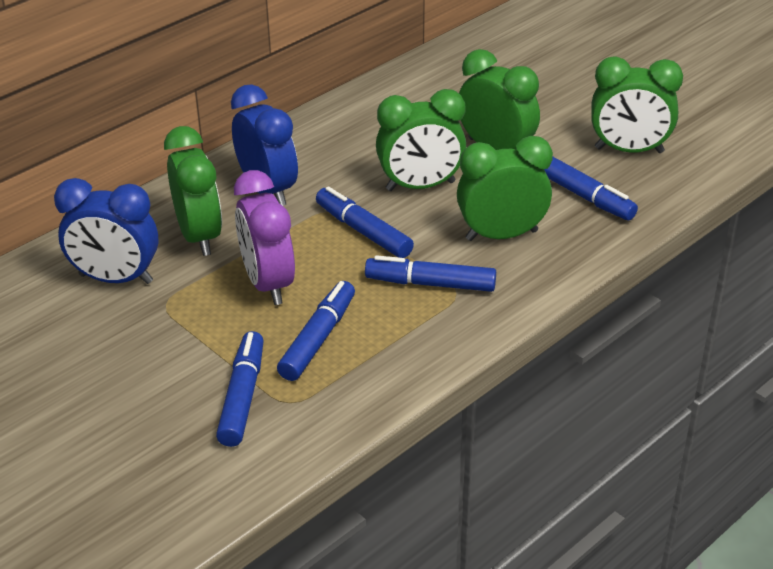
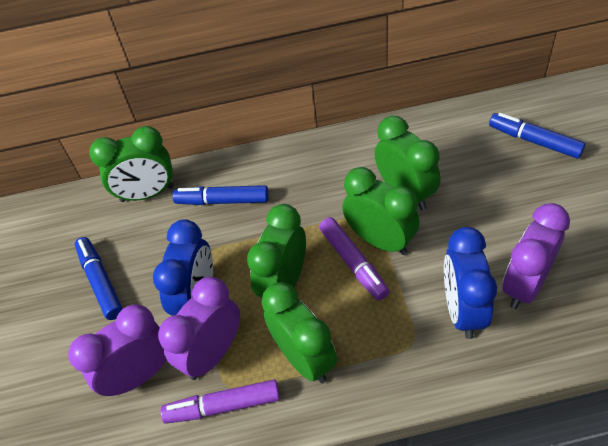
blue marker: [216,331,264,447] [277,281,355,381] [316,186,414,258] [365,255,496,292] [544,157,638,220] = 5 -> [75,237,123,320] [173,185,269,205] [489,113,586,159] = 3
purple clock: [234,170,295,305] = 1 -> [68,304,167,396] [158,277,240,380] [502,203,570,309] = 3
purple marker: none = 0 -> [160,380,280,424] [319,217,390,301] = 2

